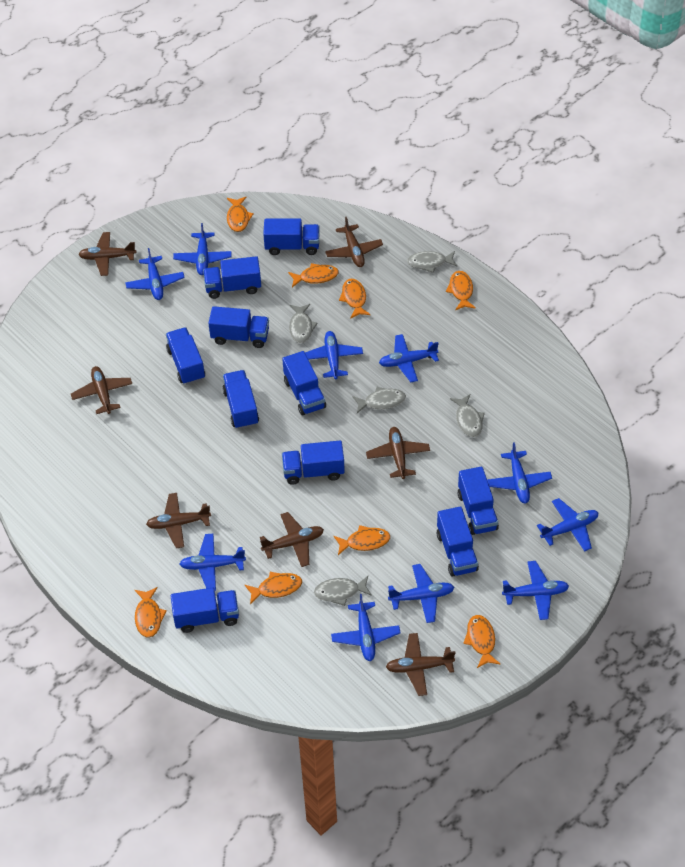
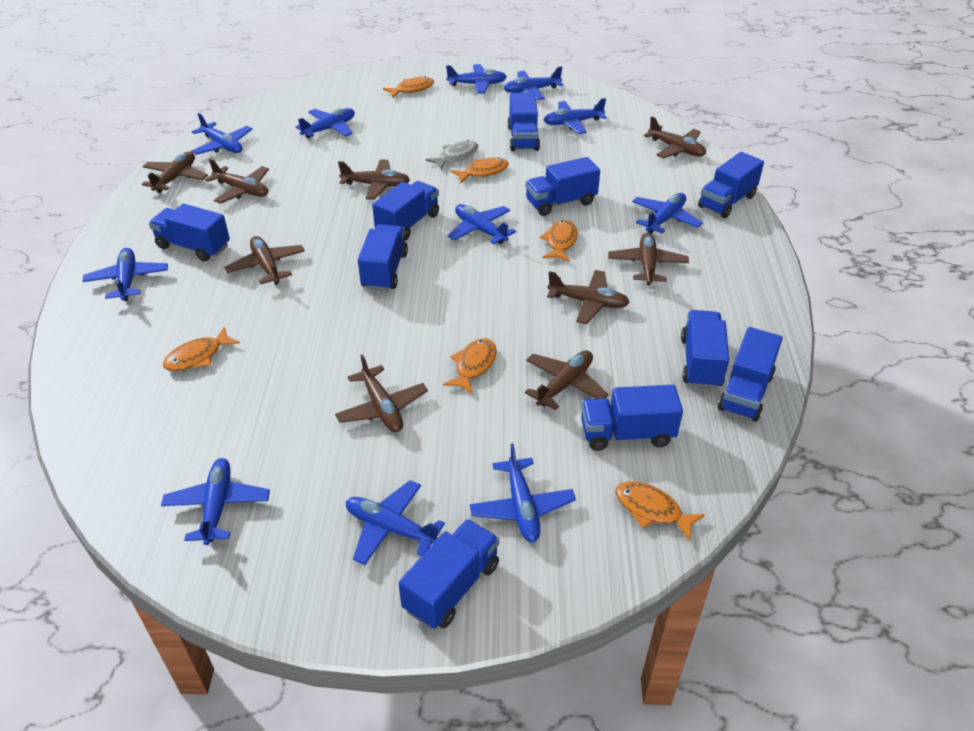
blue plane: [125,248,185,300] [173,223,232,275] [180,534,246,591] [305,331,363,379] [331,594,400,661] [379,334,439,382] [388,564,454,623] [487,442,552,503] [502,561,569,620] [537,498,598,552] = 10 -> [83,248,168,301] [161,458,270,545] [191,113,252,155] [295,108,355,139] [346,480,445,565] [446,64,507,94] [448,204,516,244] [470,443,576,542] [504,66,563,100] [544,98,607,134] [632,193,703,234] = 11
brown plane: [71,366,132,414] [78,232,136,276] [146,493,211,548] [260,512,324,567] [325,217,383,267] [366,427,430,479] [386,633,455,696] = 7 -> [142,152,208,193] [205,159,269,204] [224,236,305,285] [335,354,428,432] [338,159,410,200] [525,351,609,410] [547,270,630,324] [608,233,689,285] [644,116,706,158] = 9
grey fish: [289,304,318,343] [314,576,372,606] [352,387,406,413] [407,251,457,273] [450,394,485,437] = 5 -> [426,140,478,170] = 1
orange fish: [134,587,167,638] [227,197,254,232] [245,572,302,604] [288,263,339,287] [334,525,390,555] [339,279,371,319] [446,271,476,310] [463,615,500,668] = 8 -> [163,327,240,371] [383,76,434,98] [443,338,497,394] [450,157,509,183] [540,220,578,262] [615,481,705,541] = 6

